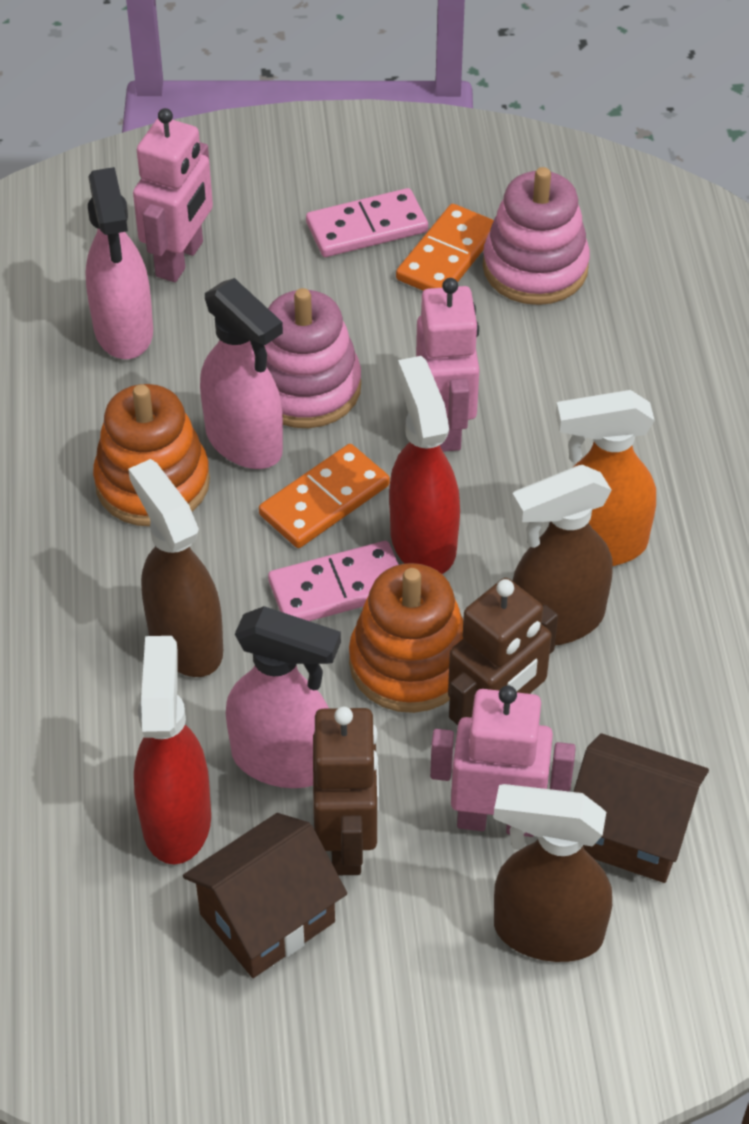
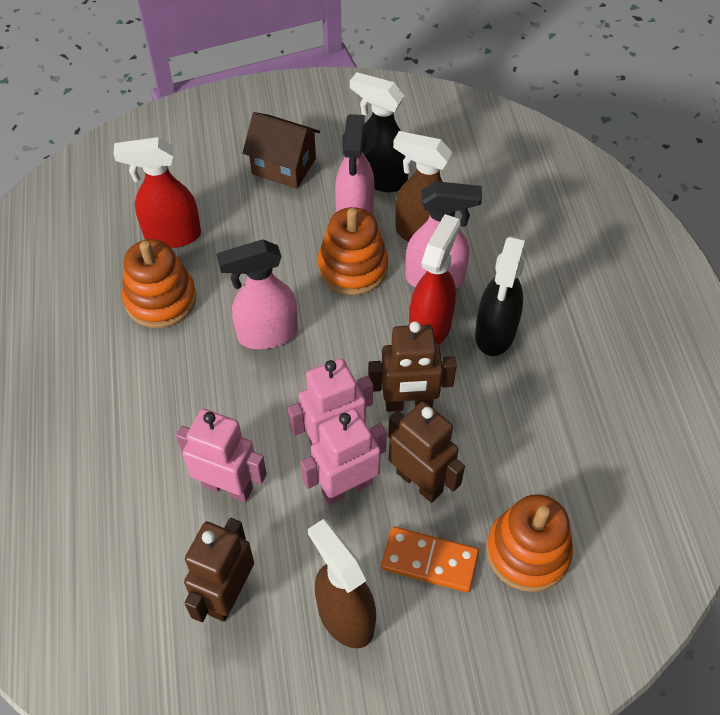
black spray bottle: none = 0 -> [350,72,409,192] [475,236,526,356] = 2
brown house: [183,813,347,978] [573,733,709,883] = 2 -> [243,112,320,189] = 1
brown robot: [313,707,379,875] [448,578,558,725] = 2 -> [184,518,254,622] [368,321,457,412] [388,402,465,503] = 3
brown spray bottle: [128,459,223,677] [493,784,612,962] [512,465,613,646] = 3 -> [308,519,376,648] [393,131,455,242] = 2
orange domino: [259,444,390,548] [396,204,494,291] = 2 -> [381,527,479,592] = 1
orange spray bottle: [556,390,656,566] = 1 -> none = 0
orange stacking toy: [93,384,210,526] [349,563,463,713] = 2 -> [122,239,196,328] [318,207,388,295] [486,494,573,592] = 3
pink domino: [268,541,399,621] [306,188,428,257] = 2 -> none = 0
pink stacking toy: [264,288,361,428] [483,167,590,305] = 2 -> none = 0

